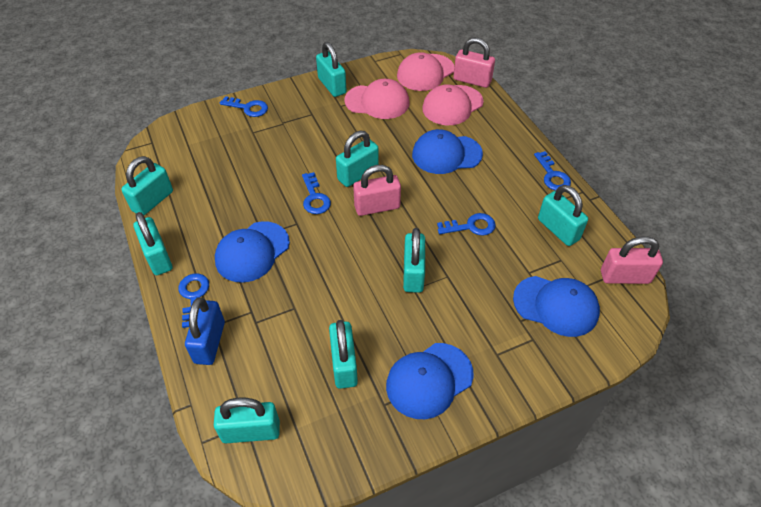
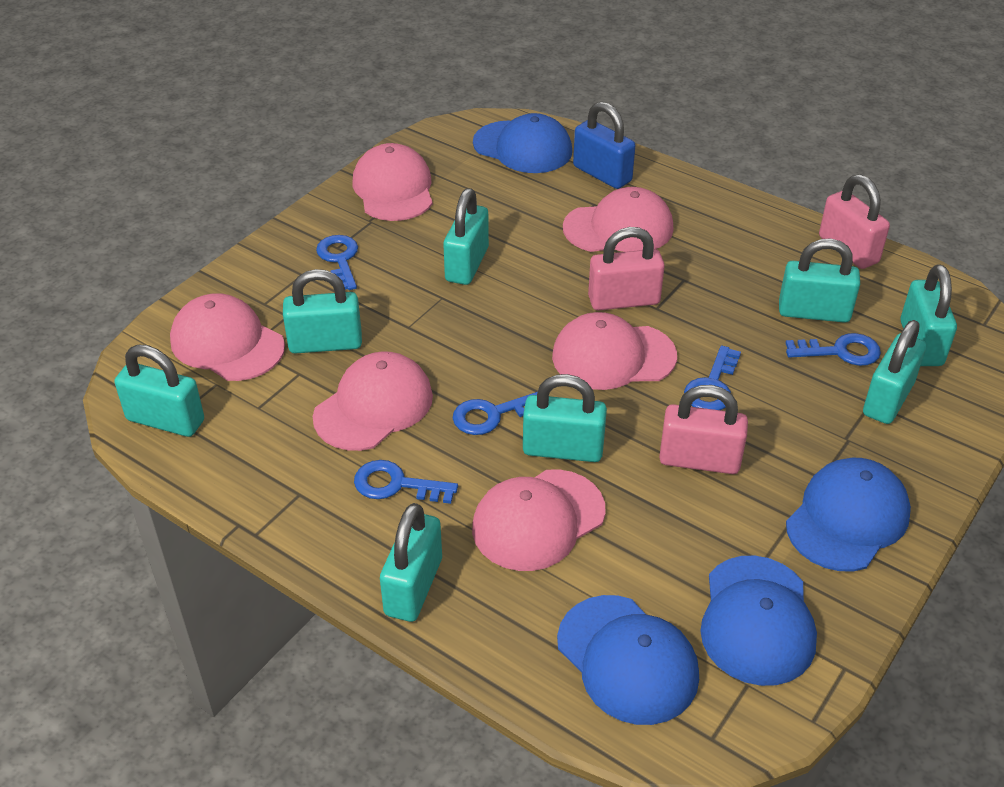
pink cap: [344,79,409,119] [397,52,454,91] [422,84,484,125] = 3 -> [170,293,285,381] [313,351,433,451] [353,143,433,221] [472,469,606,571] [552,312,677,390] [563,187,674,252] = 6

